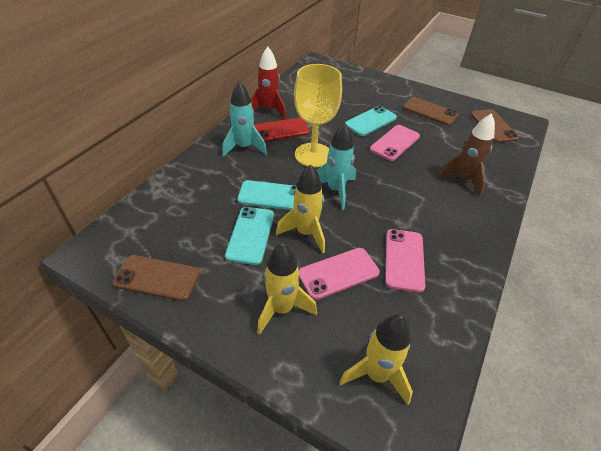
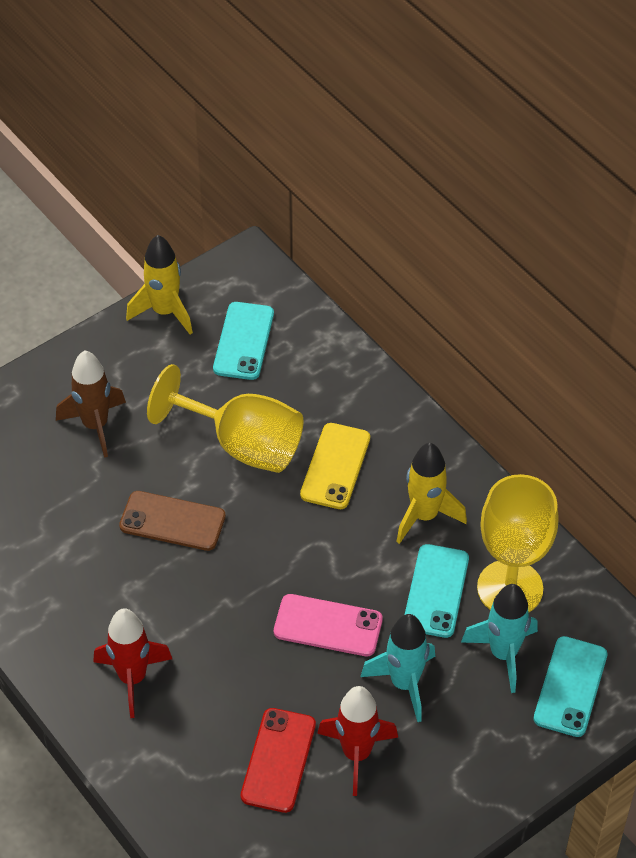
brown phone: [112,255,200,301] [403,97,458,125] [471,109,519,143] = 3 -> [119,491,226,551] = 1
pink phone: [299,248,380,300] [370,125,420,161] [385,229,425,292] = 3 -> [274,594,383,656] = 1
red rocket: [251,47,286,119] = 1 -> [93,608,172,718] [317,686,398,796] = 2
yellow goblet: [294,64,342,167] = 1 -> [147,364,303,473] [477,474,559,612] = 2
yellow phone: none = 0 -> [300,423,370,509] = 1
yellow rocket: [257,243,317,335] [276,164,325,253] [339,314,413,405] = 3 -> [126,235,193,335] [396,443,467,544] = 2

